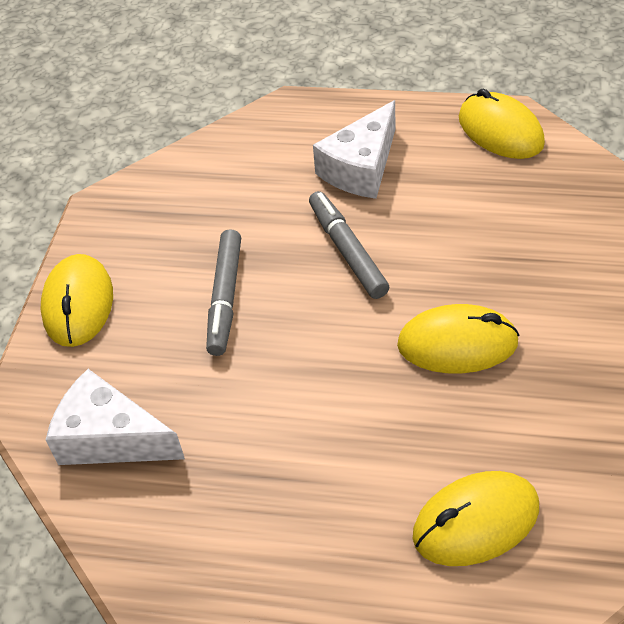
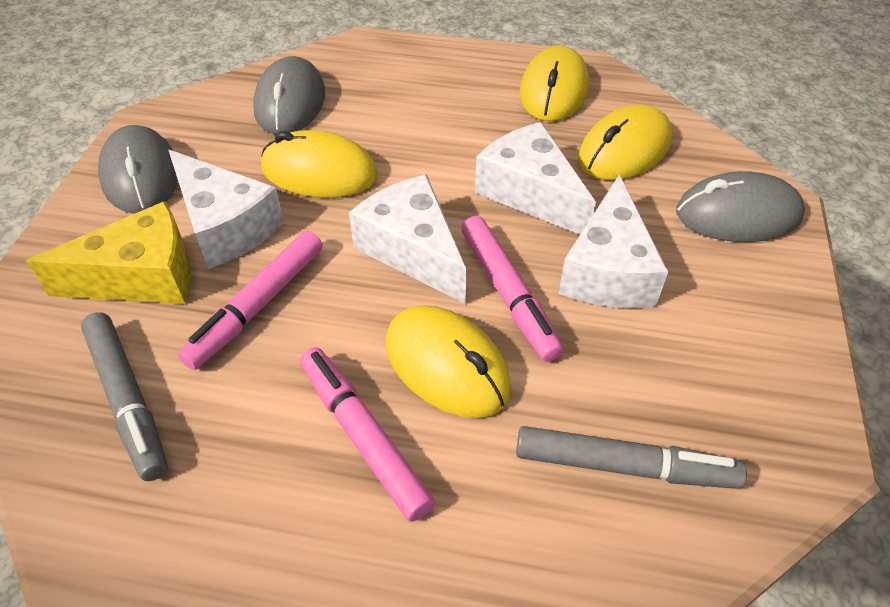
grey mouse: none = 0 -> [98,125,178,214] [253,56,325,134] [676,171,805,242] = 3
pink marker: none = 0 -> [178,231,323,370] [300,347,435,522] [461,216,563,362] = 3
white cheese: [46,369,185,465] [313,100,395,199] = 2 -> [169,150,284,269] [349,174,467,303] [475,122,596,235] [558,175,669,308] = 4
yellow cheese: none = 0 -> [26,201,191,304] = 1

